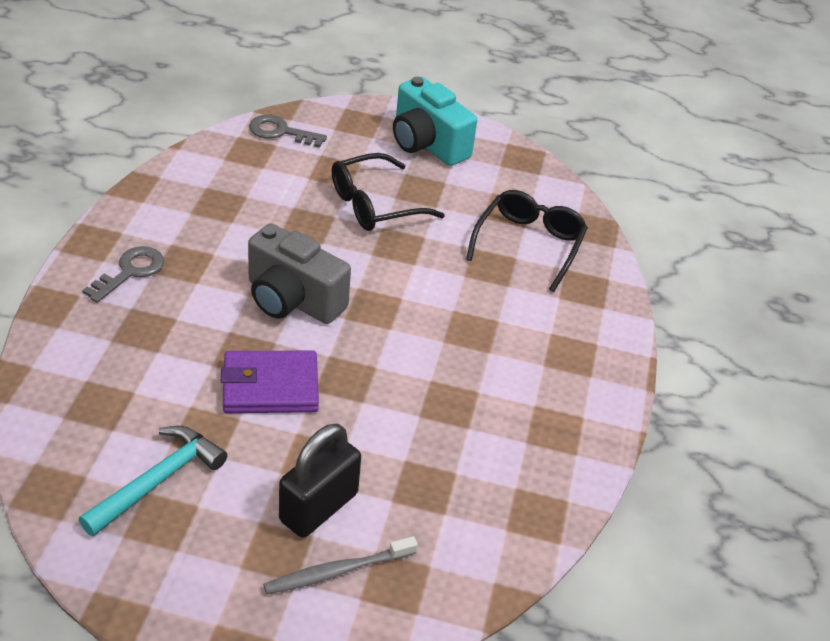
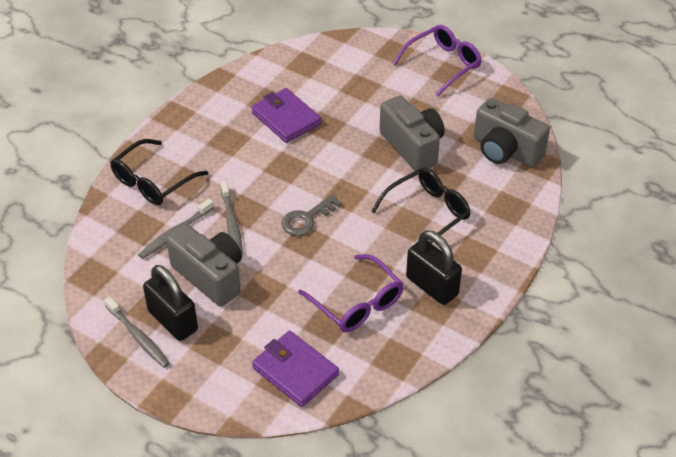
black padlock: [279,424,361,538] = 1 -> [143,265,198,341] [406,230,462,305] = 2
grey camera: [248,223,351,324] = 1 -> [166,224,242,307] [380,96,445,171] [474,98,550,167] = 3
grey key: [82,246,164,303] [249,115,327,148] = 2 -> [281,194,342,236] = 1
grey toothbrush: [263,536,418,595] = 1 -> [104,296,170,368] [138,199,214,259] [221,181,243,254] = 3
purple glasses: none = 0 -> [298,254,404,332] [393,25,482,97] = 2
purple wallet: [221,350,319,413] = 1 -> [251,88,321,143] [252,331,339,407] = 2
turquoise camera: [393,77,477,166] = 1 -> none = 0
turquoise hammer: [79,426,227,536] = 1 -> none = 0

